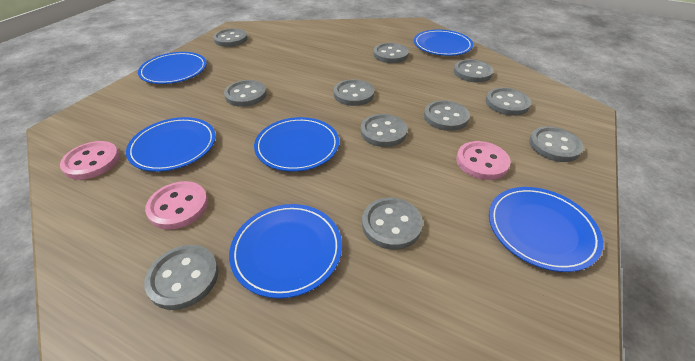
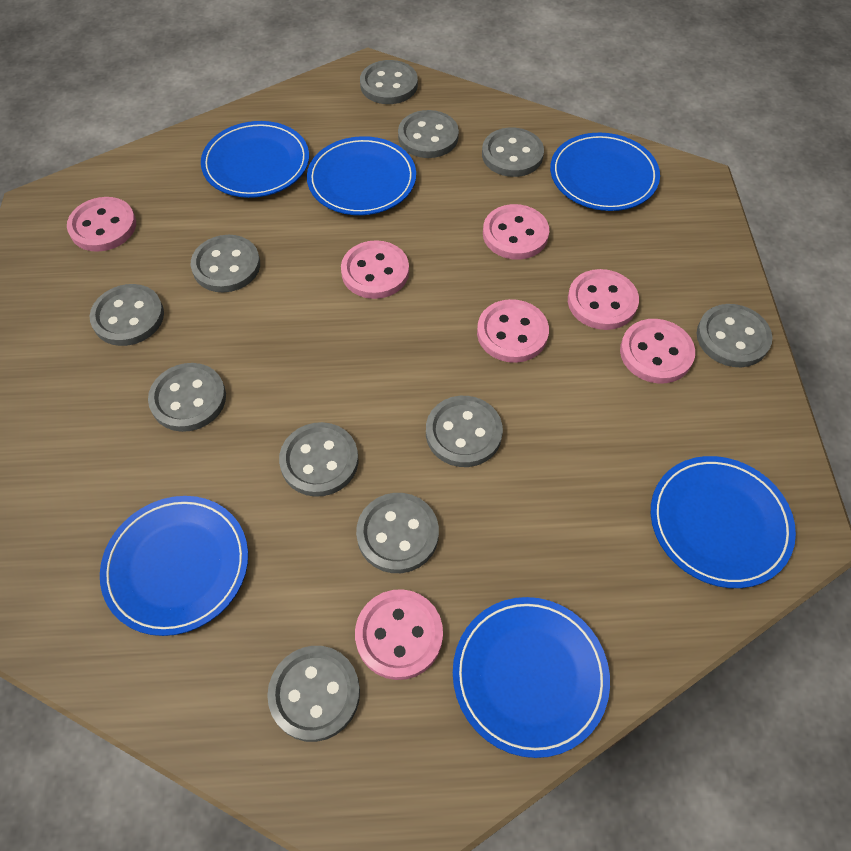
pink button: [60,141,120,180] [145,181,208,230] [456,141,511,180] = 3 -> [67,197,136,252] [341,240,409,299] [355,589,443,680] [477,299,549,363] [483,204,549,260] [568,269,639,330] [620,319,695,384] = 7

